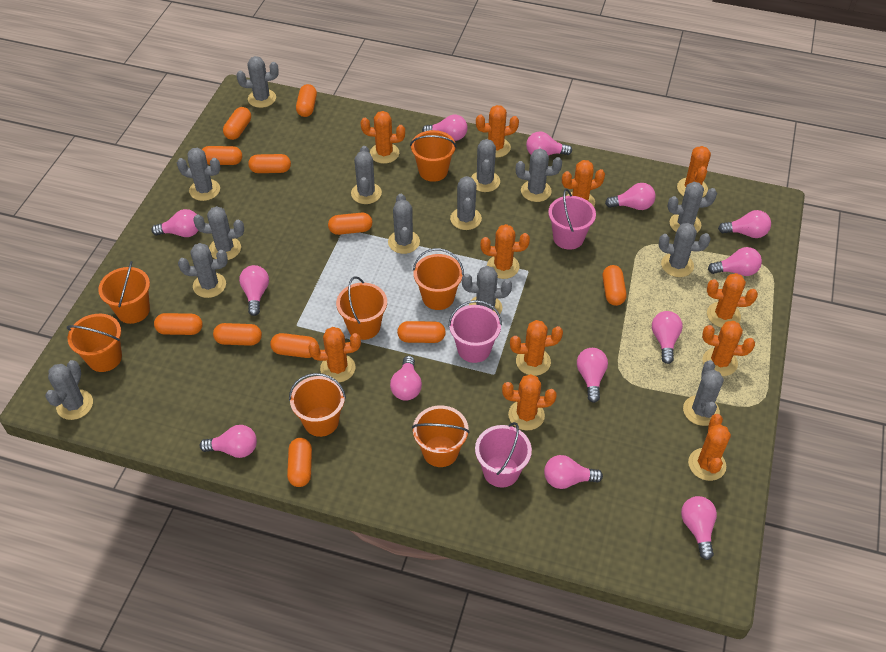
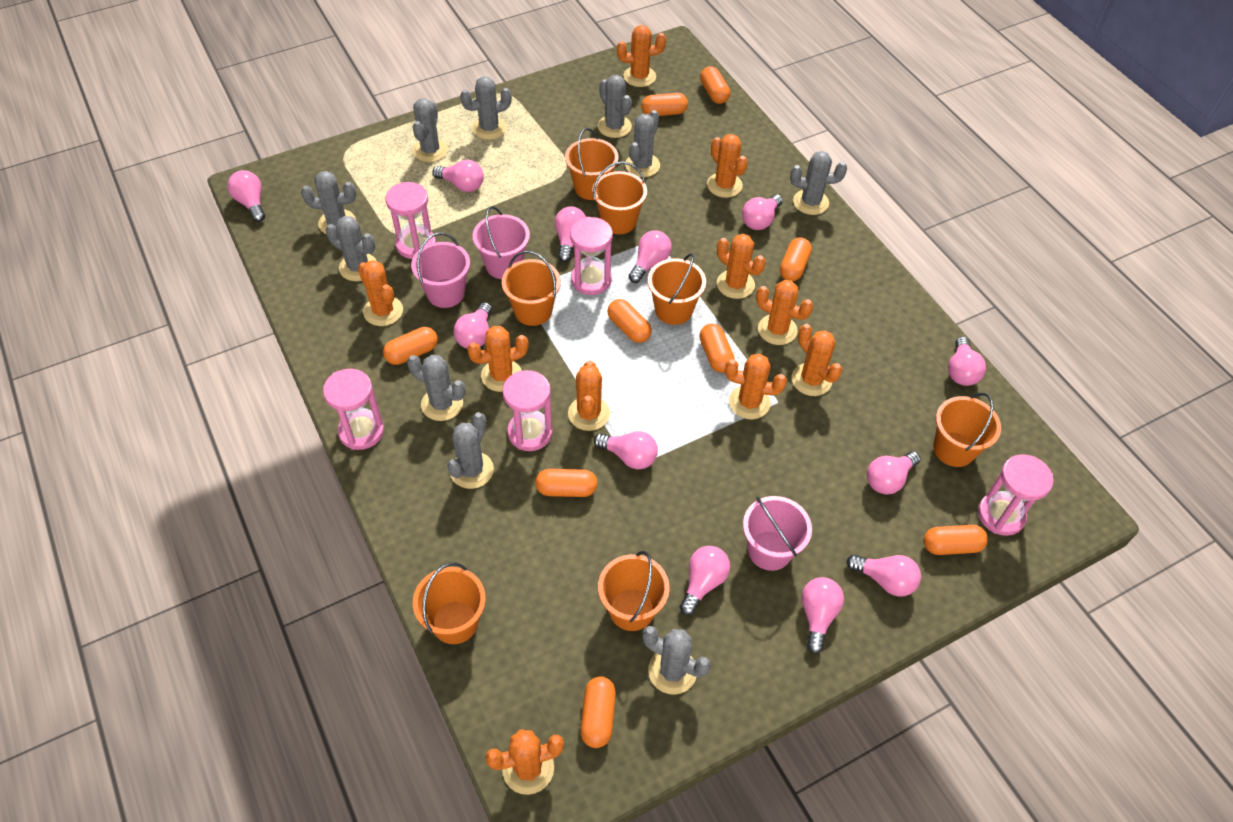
grey cactus: [45,360,93,420] [177,148,221,201] [178,243,228,298] [193,206,244,260] [237,56,279,108] [351,146,382,204] [388,194,420,254] [450,176,482,230] [462,266,512,314] [471,139,500,192] [516,149,562,202] [659,223,710,277] [668,182,717,232] [683,360,724,426] = 14 -> [301,171,356,234] [326,216,376,281] [407,355,466,421] [413,98,448,162] [447,412,494,489] [460,77,512,140] [598,75,632,138] [625,110,660,177] [642,626,711,695] [790,151,847,215] = 10
orange cactus: [308,327,361,382] [361,111,405,164] [476,105,519,158] [481,224,530,279] [502,374,557,431] [510,320,563,376] [562,160,605,206] [677,146,711,197] [688,414,731,481] [702,321,755,376] [707,273,758,328] = 11 -> [358,260,403,326] [467,326,529,392] [485,729,564,795] [568,361,610,431] [617,25,666,87] [707,134,748,198] [717,234,766,299] [725,354,787,419] [756,280,813,345] [792,324,842,396] = 10
orange capsule: [154,313,203,335] [202,146,242,165] [213,323,262,346] [223,107,251,140] [248,154,291,173] [270,333,318,358] [287,438,312,487] [296,84,317,117] [328,212,372,235] [397,321,446,343] [603,265,626,306] = 11 -> [383,327,438,365] [535,469,598,497] [581,676,616,748] [607,299,652,343] [641,93,688,116] [699,323,735,373] [700,66,730,104] [780,237,812,281] [924,525,988,555] = 9
pink hourglass: none = 0 -> [323,369,384,450] [386,182,436,259] [503,370,553,451] [570,217,613,295] [978,454,1053,536] = 5
pink light bulb: [151,209,199,237] [200,425,257,458] [239,265,269,316] [390,356,422,401] [422,115,468,141] [526,131,572,156] [544,455,603,489] [577,348,608,403] [605,183,655,210] [652,311,683,364] [681,496,717,560] [708,247,762,276] [718,210,771,238] = 13 -> [227,170,265,222] [432,159,484,192] [453,302,492,348] [555,206,586,262] [594,431,658,469] [629,230,672,283] [680,546,730,615] [742,194,783,230] [801,577,844,654] [847,555,921,597] [867,451,920,494] [948,337,986,386] = 12

